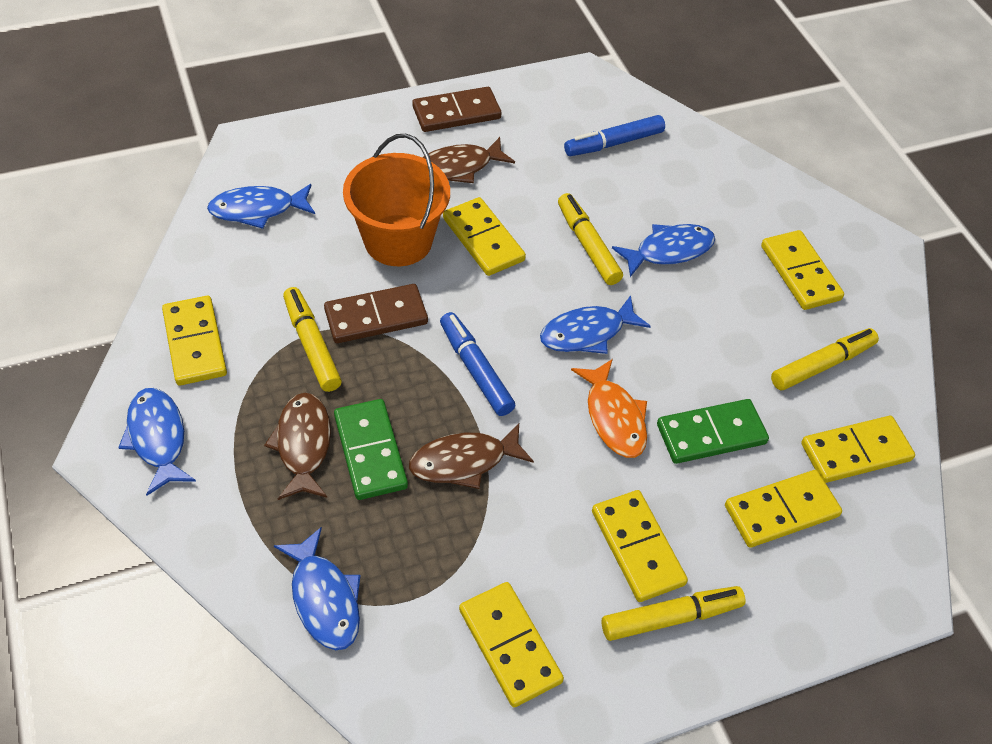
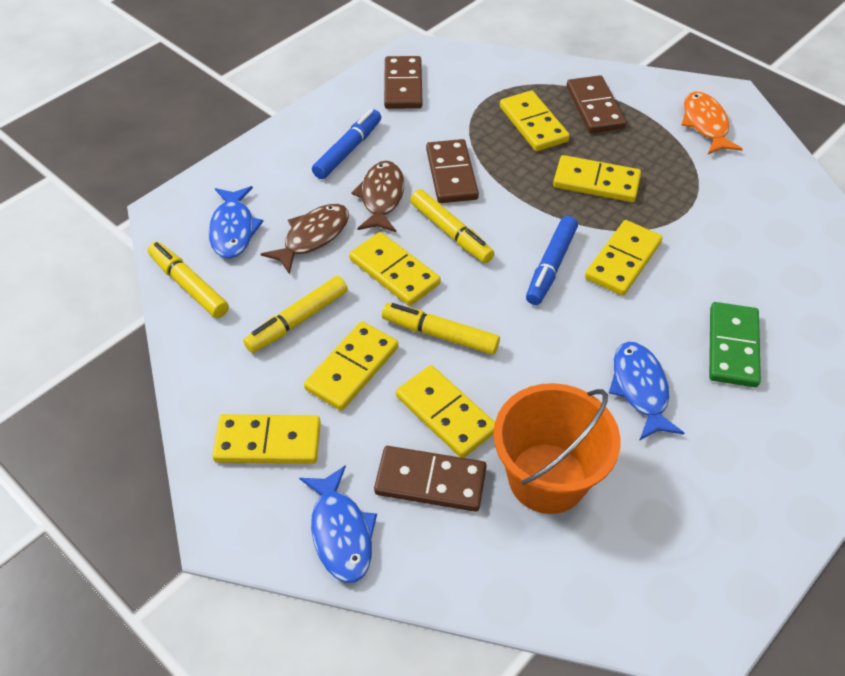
blue fish: [118,388,196,496] [207,184,315,229] [274,527,361,650] [540,295,651,354] [612,224,715,277] = 5 -> [209,186,263,259] [299,465,377,583] [609,342,684,441] = 3
brown domino: [324,284,428,343] [412,87,502,132] = 2 -> [374,446,487,512] [384,56,422,109] [426,139,479,203] [567,75,626,133] = 4
brown fish: [264,393,331,500] [409,424,534,489] [422,137,515,183] = 3 -> [261,204,349,274] [351,161,404,232] = 2
green domino: [334,399,408,500] [657,399,769,464] = 2 -> [709,302,761,387] = 1

